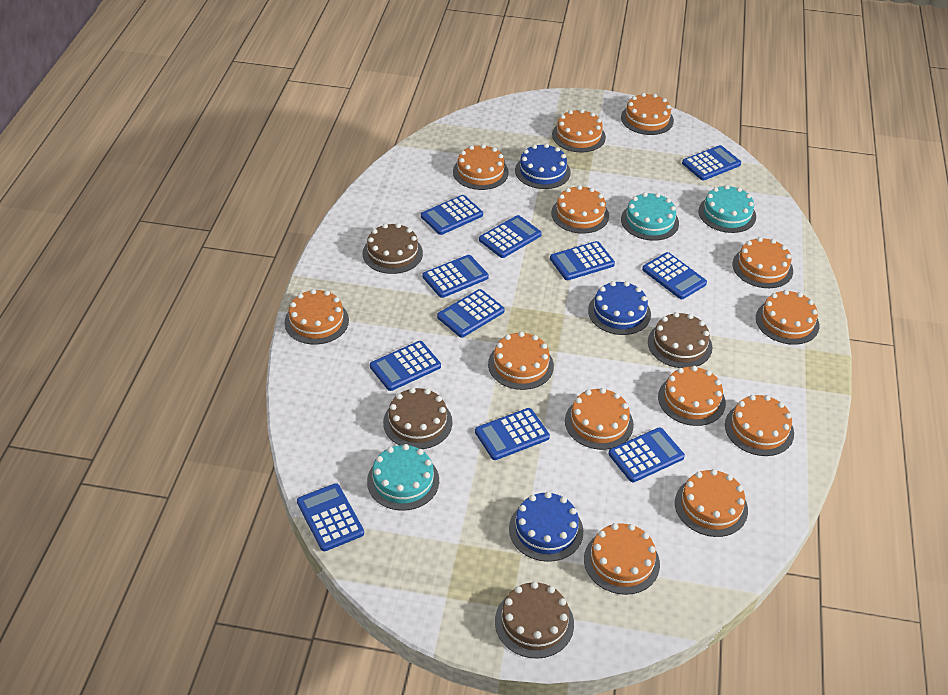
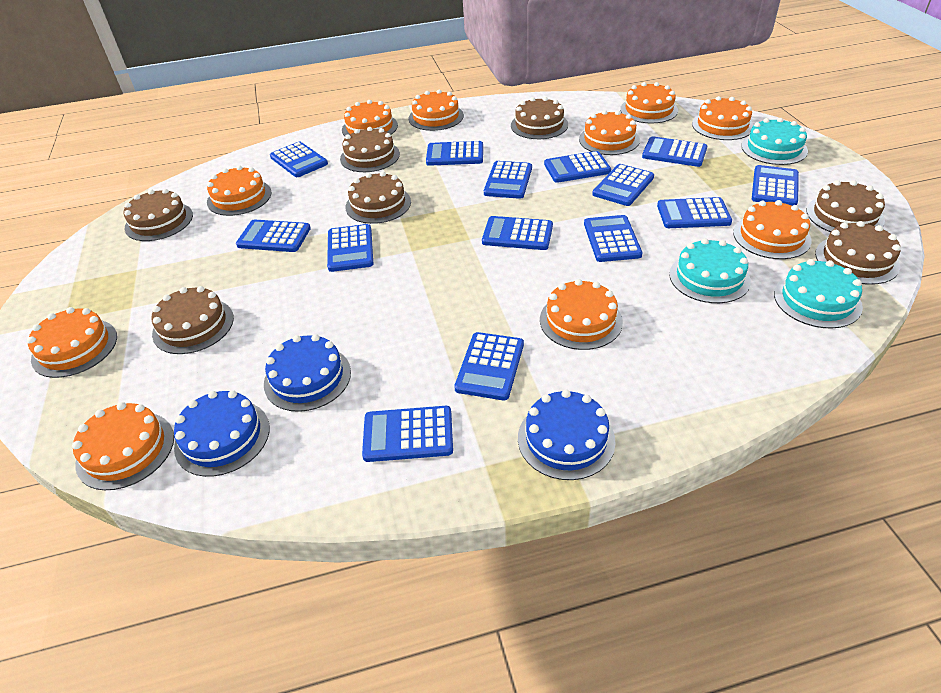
blue calculator: [297,483,364,551] [370,341,441,391] [421,195,483,235] [423,255,489,298] [437,289,505,338] [475,408,550,460] [479,215,542,258] [550,241,615,280] [608,428,685,482] [642,252,707,299] [682,145,741,180] = 11 -> [236,219,311,252] [270,142,328,177] [327,224,373,272] [362,406,453,462] [426,141,483,166] [454,332,524,400] [482,216,553,250] [484,161,532,199] [544,151,611,183] [584,215,642,262] [592,164,654,206] [642,136,707,167] [657,197,732,228] [752,165,799,206] = 14
brown cake: [363,223,423,274] [383,388,452,449] [495,581,574,659] [648,312,712,368] = 4 -> [124,189,193,241] [151,286,234,354] [340,127,400,172] [345,172,411,224] [511,97,568,139] [806,180,885,232] [815,221,901,285] = 7
orange cake: [284,289,349,344] [453,144,509,190] [488,332,554,390] [551,185,609,234] [552,109,606,152] [565,388,634,450] [584,523,660,595] [621,93,674,135] [658,366,726,426] [675,469,748,537] [725,395,794,456] [732,237,793,288] [756,290,819,345] = 13 -> [27,307,117,378] [72,402,174,490] [207,166,272,216] [342,100,398,136] [408,90,464,131] [540,279,623,350] [579,110,640,155] [620,82,678,124] [692,96,754,140] [733,200,812,259] = 10

